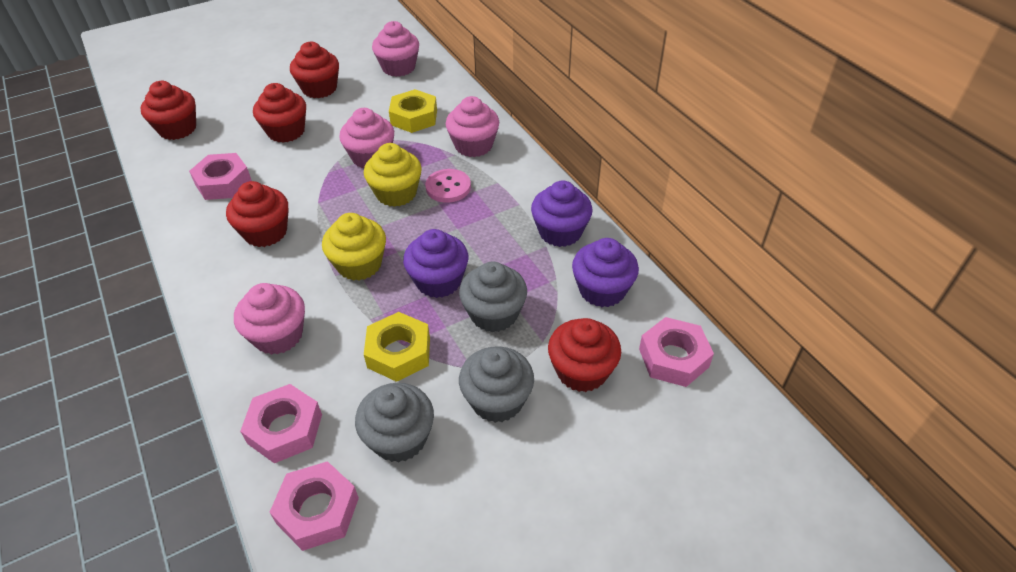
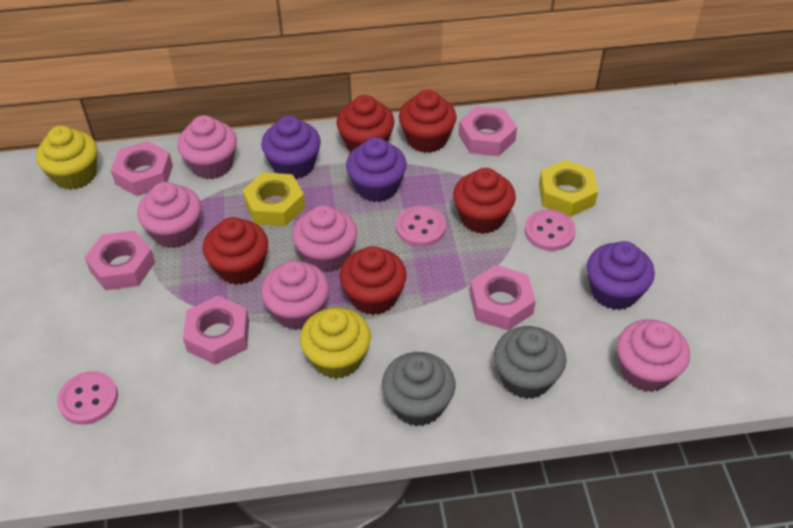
grey cupcake: [355,383,434,463] [459,262,527,333] [459,346,534,423] = 3 -> [382,352,456,426] [494,326,567,399] = 2
pink button: [425,169,471,203] = 1 -> [57,371,118,425] [396,206,446,247] [525,209,576,251] = 3
pink cupcake: [234,283,305,355] [339,108,394,168] [372,21,419,77] [446,96,499,157] = 4 -> [137,182,201,248] [177,115,237,179] [261,261,329,330] [292,205,357,273] [617,320,690,392] = 5
pink nut: [189,153,252,200] [240,384,322,463] [269,461,359,551] [639,317,714,387] = 4 -> [84,230,155,290] [111,141,173,196] [183,296,249,365] [458,106,517,156] [470,265,536,331] = 5

